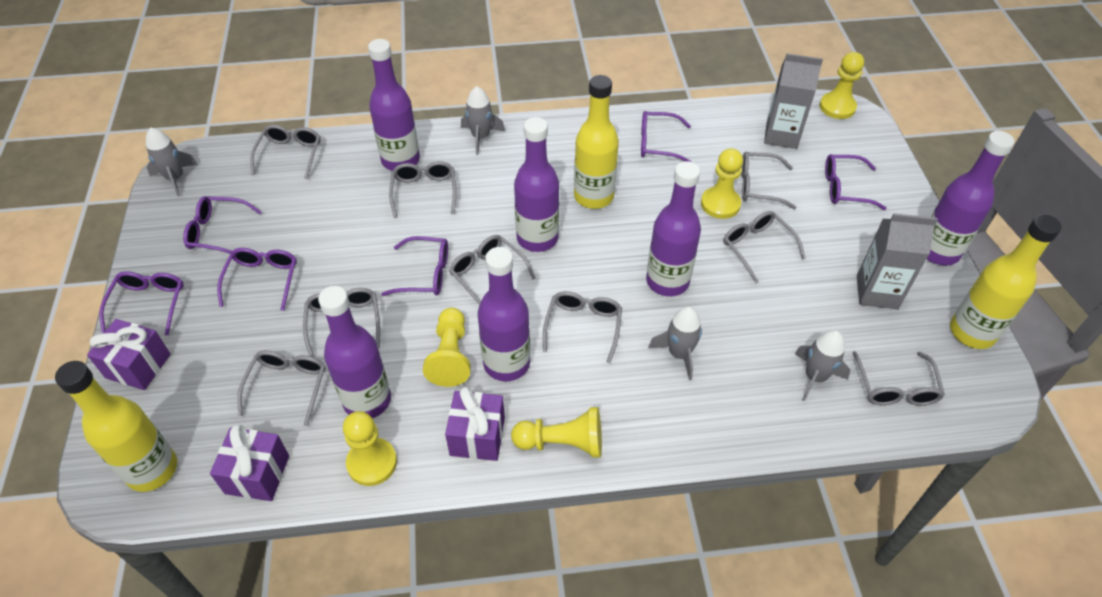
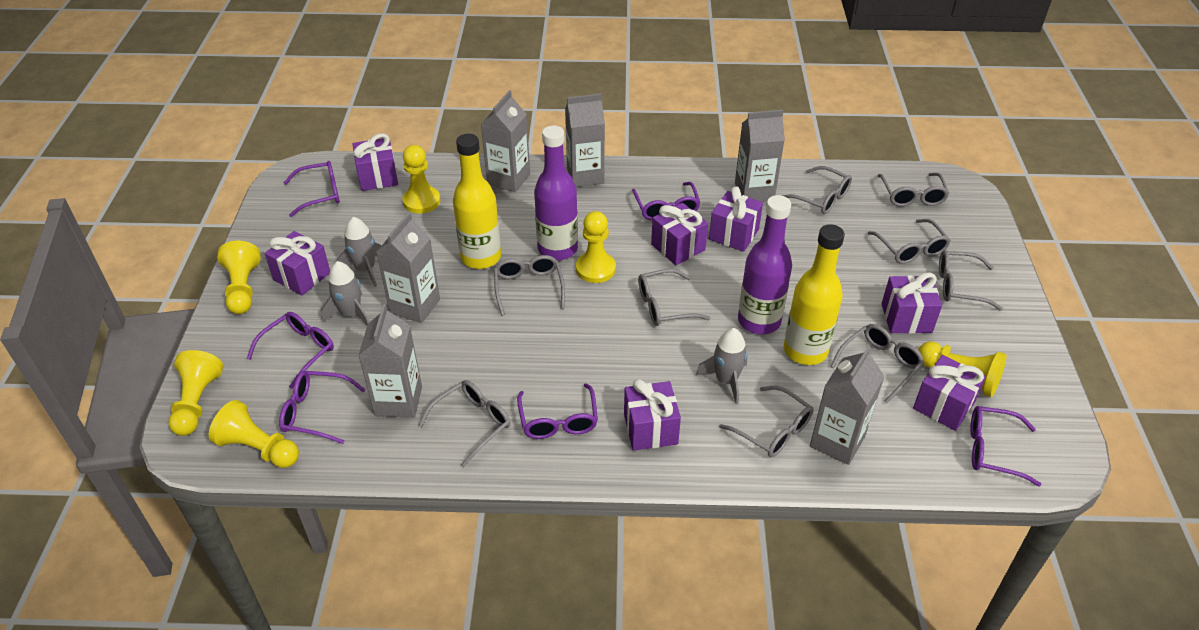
grey carton: [764,53,823,149] [857,213,938,309] = 2 -> [358,304,422,418] [376,212,440,323] [481,90,530,192] [565,94,605,187] [735,110,785,202] [810,346,885,465] = 6
grey rocket: [146,128,198,196] [461,86,505,155] [648,306,702,380] [795,330,850,401] = 4 -> [321,261,369,325] [337,217,381,287] [696,328,747,405] = 3
purple bottle: [318,286,391,418] [368,39,420,171] [478,247,530,381] [514,117,559,252] [646,161,701,296] [927,131,1014,266] = 6 -> [534,125,578,260] [738,195,792,334] = 2
purple gift: [87,319,171,390] [210,424,289,501] [445,387,505,461] = 3 -> [265,231,330,296] [352,133,398,191] [624,379,681,451] [651,203,708,265] [709,186,763,252] [881,272,942,334] [913,355,986,431] = 7
yellow bottle: [55,361,177,492] [574,75,619,209] [950,214,1062,349] = 3 -> [453,134,501,269] [784,224,845,365] = 2
yellow pawn: [343,411,397,486] [423,308,471,387] [511,407,602,458] [701,148,743,219] [820,52,864,119] = 5 -> [168,350,223,436] [209,400,299,468] [217,241,261,314] [402,145,440,214] [576,211,616,283] [918,342,1007,397] = 6

